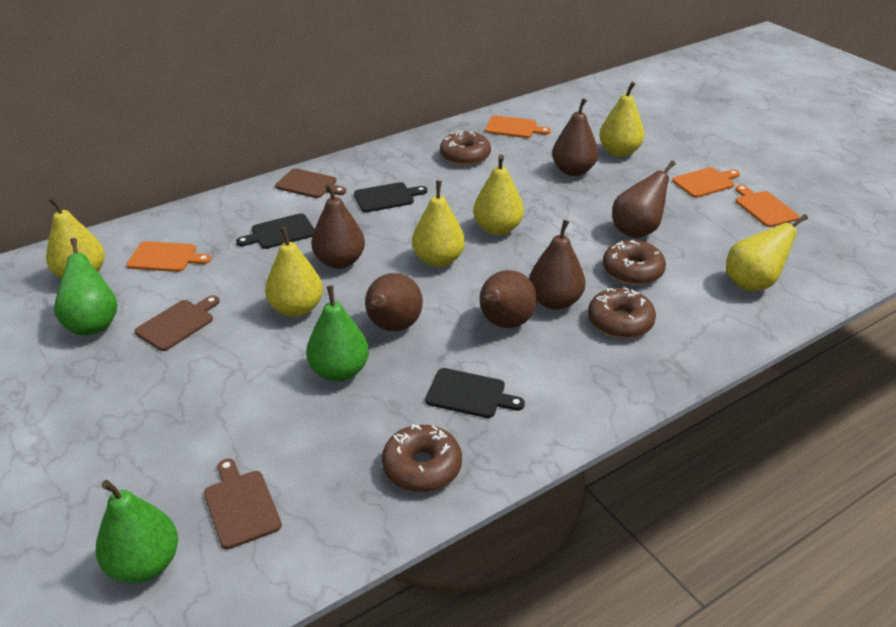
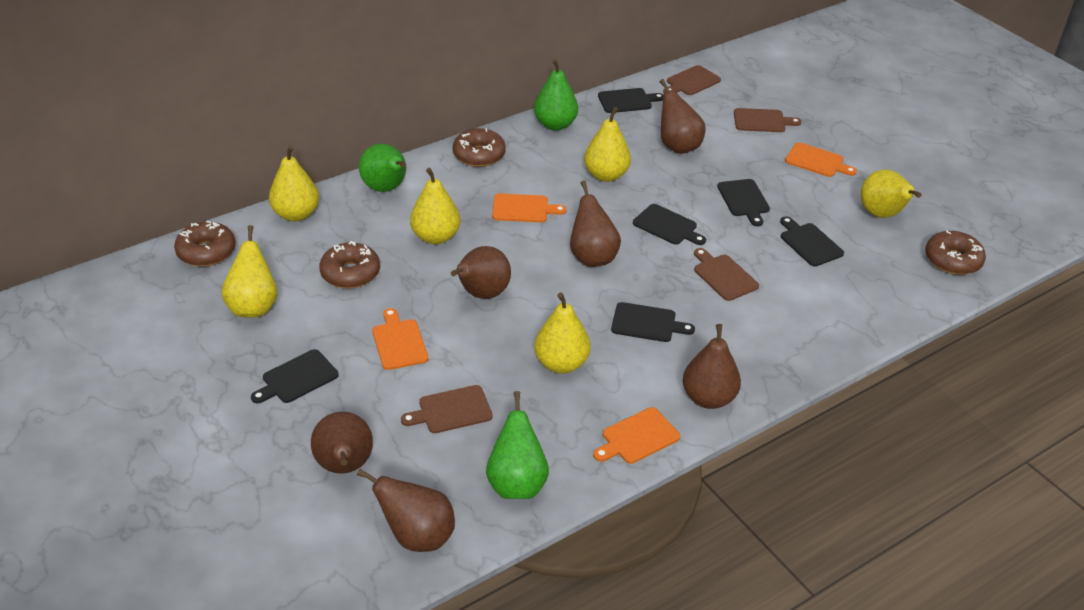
black cutting board: [236,213,315,249] [354,182,427,212] [425,368,525,418] = 3 -> [251,349,339,403] [598,88,663,113] [611,302,695,342] [633,204,706,245] [717,179,770,226] [780,216,844,267] = 6
brown cutting board: [135,295,220,351] [204,458,282,549] [275,168,346,198] = 3 -> [401,385,493,433] [663,65,721,95] [694,248,759,301] [734,108,801,132] = 4

